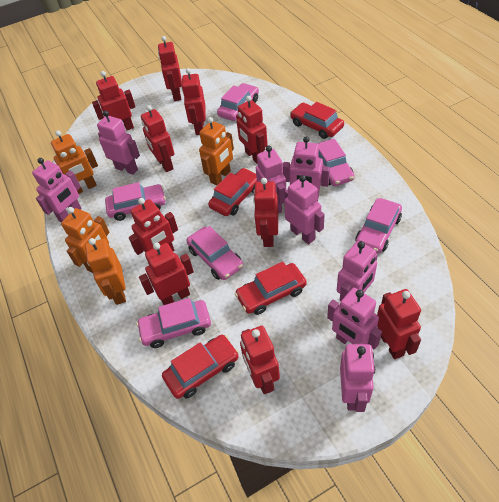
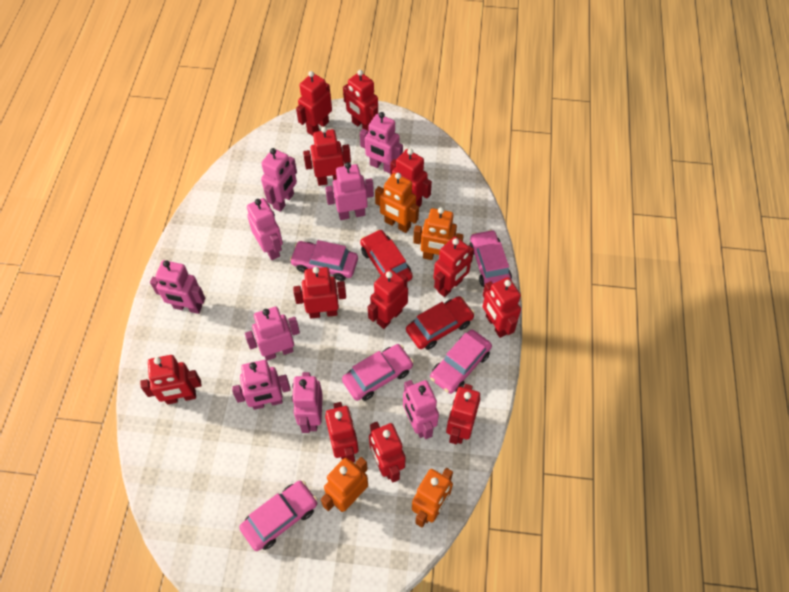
pink car: [105,182,166,221] [136,298,211,348] [186,226,243,280] [217,83,259,121] [317,139,355,186] [355,198,402,253] = 6 -> [239,481,318,551] [290,240,358,281] [342,344,414,401] [430,330,492,394] [469,230,512,287] = 5
pink robot: [32,158,82,222] [97,111,140,175] [256,146,286,214] [283,136,330,202] [284,175,325,244] [327,288,382,350] [337,241,378,301] [340,342,375,412] = 8 -> [150,260,205,314] [232,360,291,410] [244,307,300,361] [247,198,283,260] [261,148,297,212] [292,372,323,433] [325,162,374,220] [360,112,403,173] [403,380,439,439] = 9
red car: [162,335,239,399] [208,168,257,216] [235,262,307,315] [290,102,344,139] = 4 -> [360,229,413,282] [406,296,475,350] = 2
red robot: [92,71,135,130] [129,198,178,255] [139,243,194,305] [141,105,175,172] [158,36,182,101] [182,68,206,135] [236,96,268,164] [240,326,280,394] [253,178,278,247] [377,289,421,359] = 10 -> [140,355,201,404] [293,267,346,318] [296,71,332,136] [303,126,351,186] [325,402,358,462] [343,70,378,132] [368,269,408,329] [369,422,406,482] [390,149,432,207] [433,237,474,297] [446,384,480,444] [482,277,521,338] = 12

